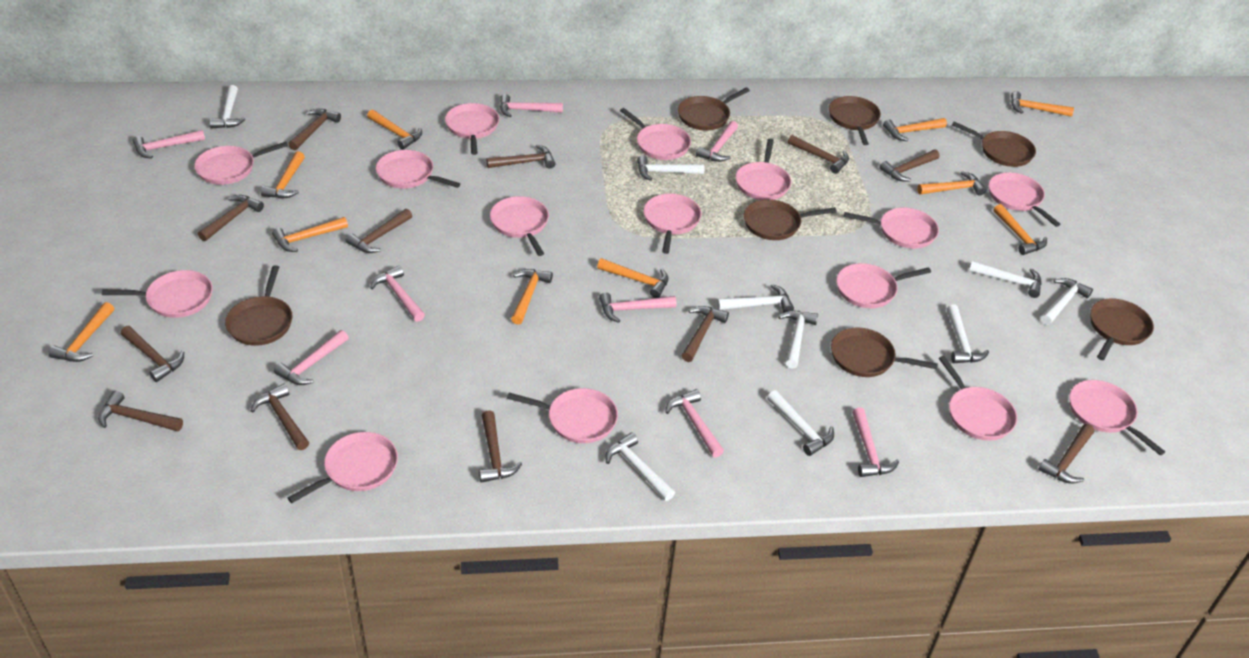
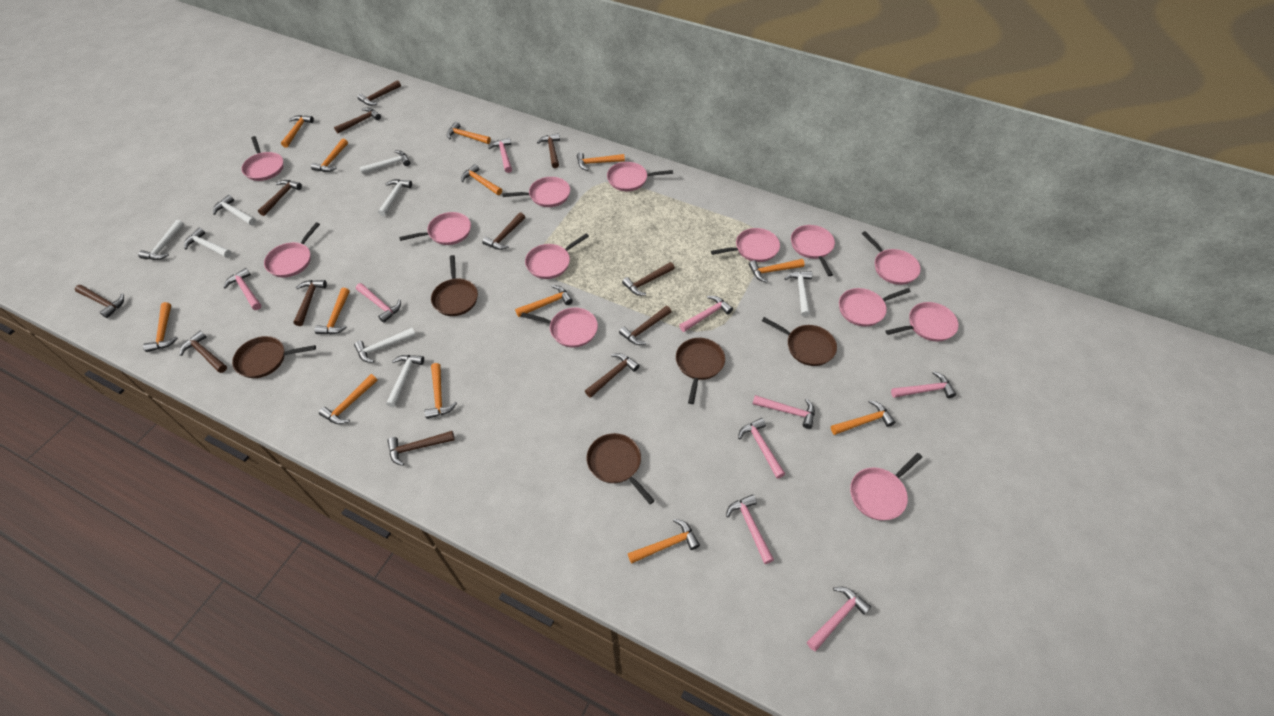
brown pan: [225,265,292,346] [678,87,750,130] [744,199,837,240] [829,96,881,145] [831,327,938,377] [952,121,1036,167] [1090,299,1154,360] = 7 -> [232,336,316,378] [431,255,478,316] [587,433,655,504] [676,338,725,404] [762,317,837,366] = 5
orange hammer: [48,302,114,362] [261,151,305,198] [272,217,348,252] [367,110,422,149] [511,269,553,325] [597,258,669,298] [883,118,947,141] [917,171,986,196] [994,204,1047,255] [1011,91,1074,117] = 10 -> [143,302,178,352] [281,115,314,148] [311,138,348,172] [315,288,350,334] [319,374,378,424] [425,363,457,419] [447,122,491,144] [461,164,502,195] [515,285,573,317] [577,152,625,171] [628,519,700,564] [749,259,805,283] [831,400,895,435] = 13
pink hammer: [132,130,205,159] [274,330,349,385] [370,265,425,321] [500,94,563,117] [599,292,676,323] [665,389,724,458] [696,121,738,162] [852,407,899,477] = 8 -> [224,268,261,310] [356,283,401,323] [488,137,512,173] [679,296,733,332] [726,494,774,564] [738,418,785,479] [753,395,815,429] [807,587,871,651] [891,371,956,398] = 9
pink pan: [102,270,213,318] [194,142,288,185] [288,432,398,503] [376,150,460,189] [445,103,499,155] [490,196,549,256] [507,388,618,443] [620,108,691,160] [643,194,701,254] [735,139,791,200] [836,263,931,308] [844,207,939,249] [939,356,1017,441] [989,172,1060,227] [1070,380,1165,455] = 15 -> [241,136,284,181] [264,222,320,277] [399,212,471,245] [502,177,570,207] [521,308,598,347] [525,233,589,279] [607,162,673,191] [711,228,780,262] [791,225,835,276] [839,288,911,327] [850,453,922,521] [862,231,921,285] [885,302,959,341] = 13
white hammer: [209,85,245,129] [606,433,675,501] [637,155,704,181] [717,284,794,313] [767,390,834,456] [779,311,818,369] [947,305,989,363] [969,261,1042,298] [1041,278,1093,325] = 9 -> [138,220,184,260] [184,228,232,258] [213,195,256,225] [354,328,416,363] [360,150,410,174] [378,179,412,216] [386,355,424,407] [785,271,813,317] = 8

